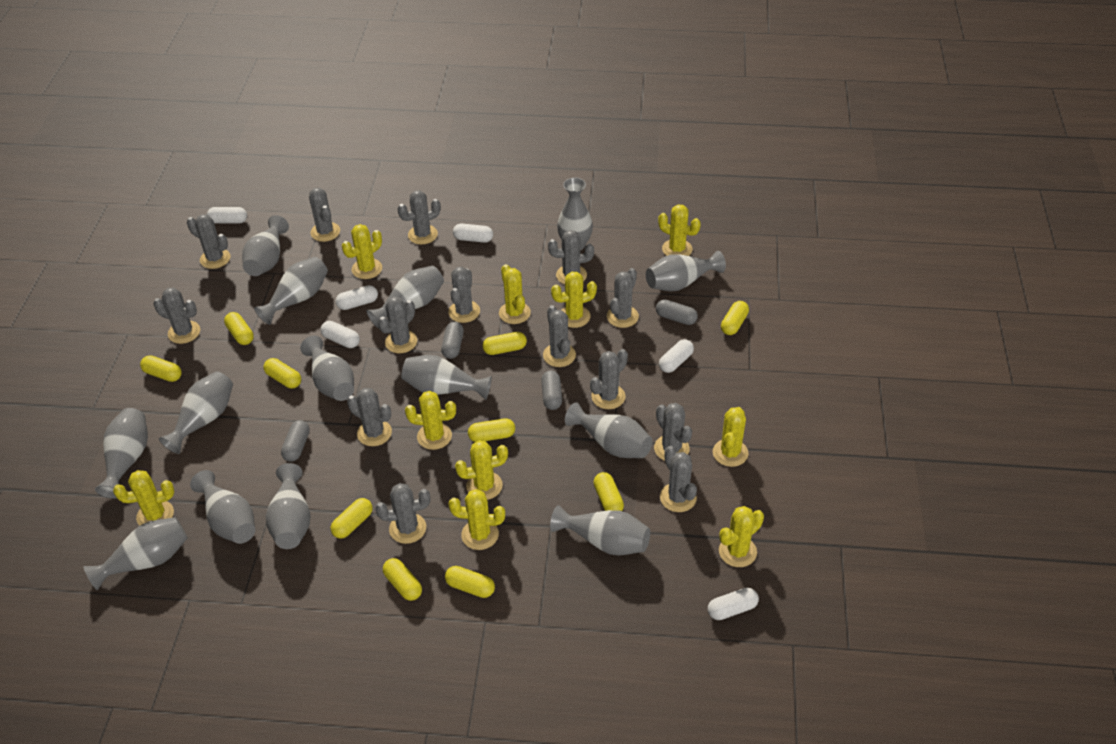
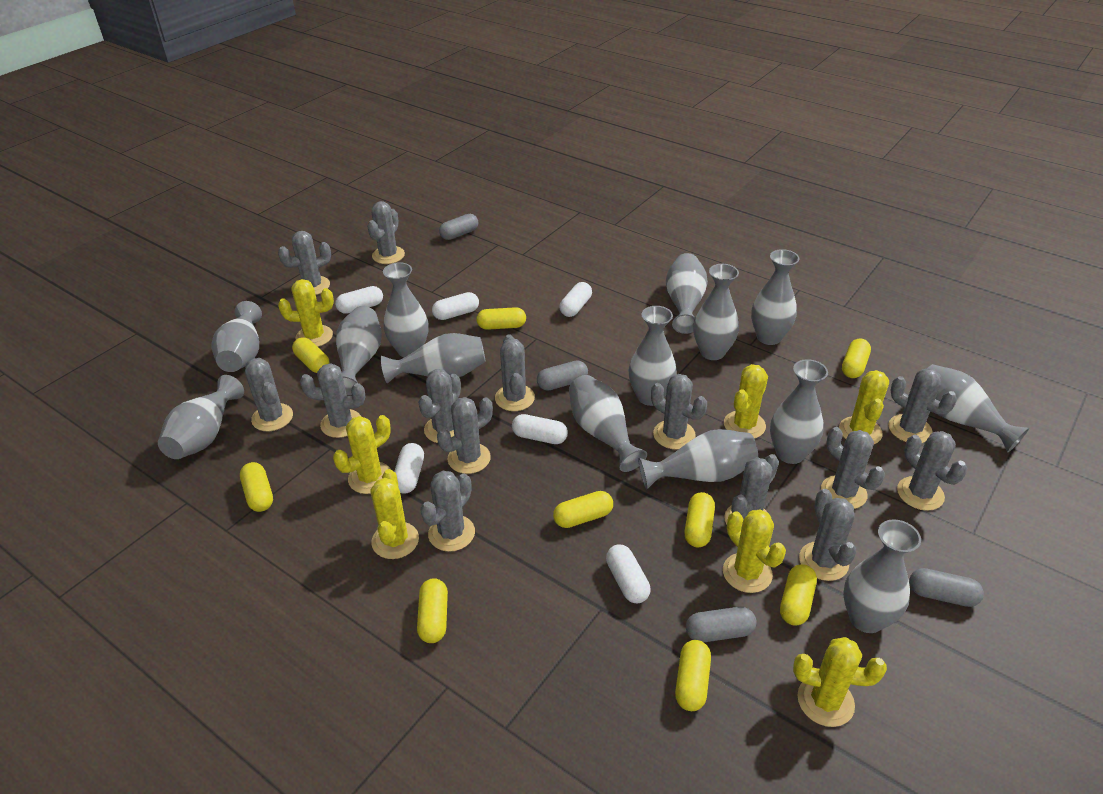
yellow cactus: [113,470,174,526] [342,224,382,279] [405,391,456,450] [449,489,505,550] [455,440,508,500] [499,264,531,324] [551,272,597,328] [658,204,701,256] [713,407,748,467] [719,506,764,567] = 10 -> [278,279,334,347] [333,415,391,494] [370,469,419,559] [723,509,786,593] [724,364,768,438] [793,637,887,727] [839,370,889,444] = 7
yellow capsule: [140,356,182,382] [224,312,254,345] [263,358,301,388] [331,498,373,539] [383,558,422,601] [445,566,495,598] [468,418,515,442] [483,332,527,355] [593,472,624,511] [721,301,749,335] = 10 -> [240,462,273,512] [292,338,330,373] [417,578,448,643] [476,307,526,330] [553,491,613,528] [675,640,711,711] [684,492,715,548] [780,564,817,626] [842,338,871,378] = 9

